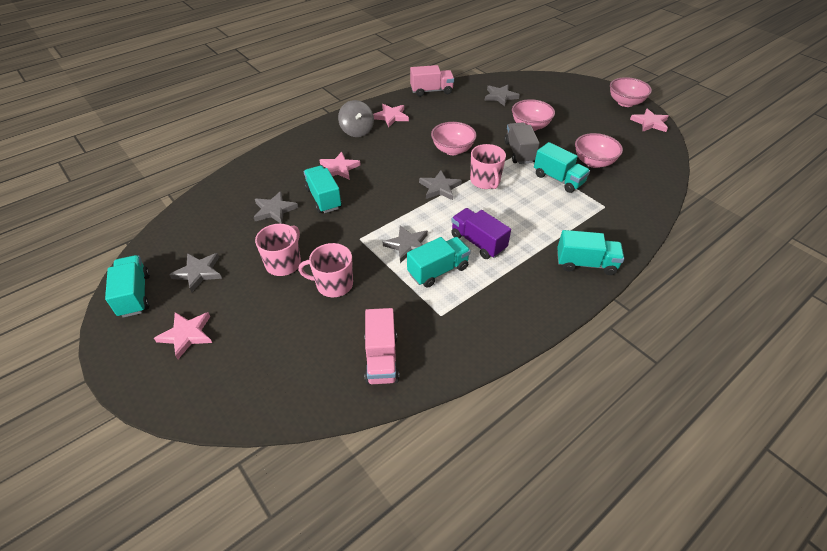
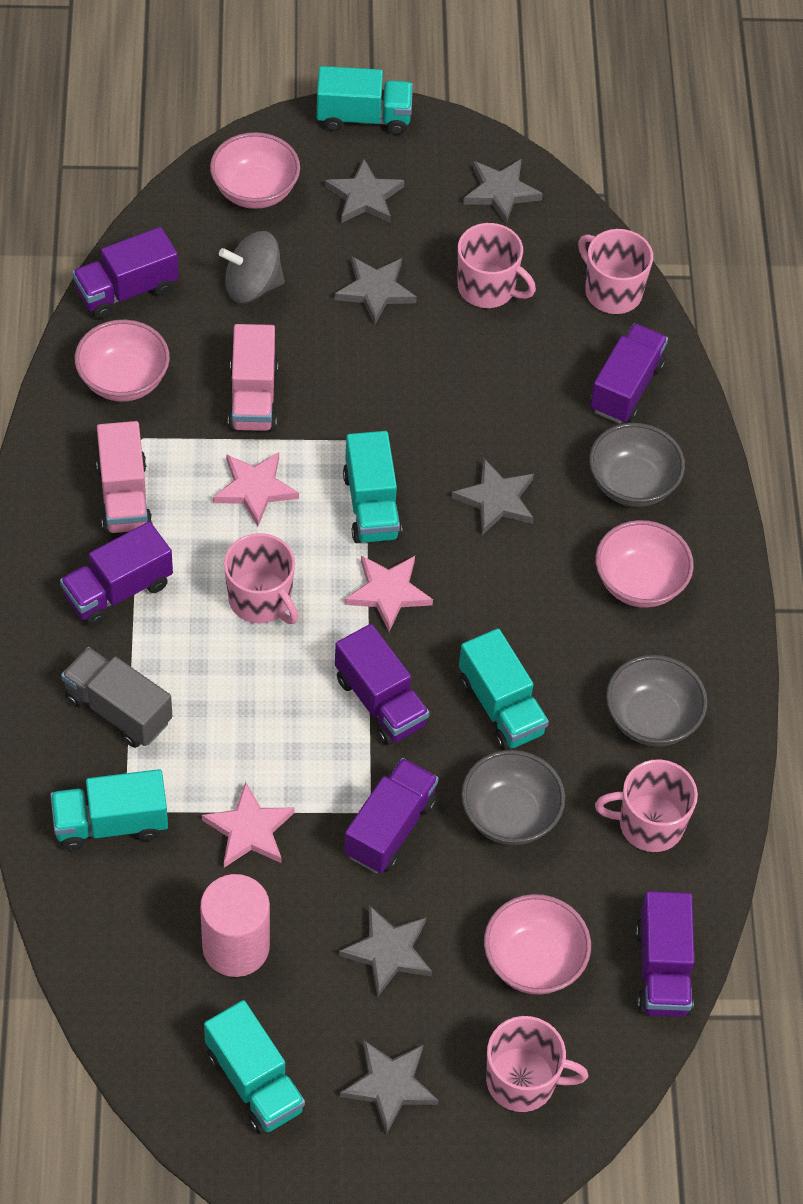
grey bowl: none = 0 -> [461,750,565,845] [589,423,685,507] [606,655,708,747] = 3
grey star: [169,253,222,292] [254,191,298,224] [383,225,428,263] [419,170,462,200] [485,85,520,106] = 5 -> [325,159,405,223] [334,257,417,325] [339,905,432,997] [340,1040,439,1135] [452,459,534,535] [463,159,543,224] = 6
pink cylinder: none = 0 -> [200,874,270,977] = 1
pink mug: [255,224,301,276] [298,243,353,297] [470,144,506,189] = 3 -> [224,533,298,624] [458,223,536,308] [486,1016,588,1112] [578,229,653,314] [595,759,698,852] = 5
pink star: [154,312,212,359] [320,152,361,180] [373,104,409,127] [630,108,669,132] = 4 -> [202,782,295,868] [213,452,299,526] [345,555,433,632] = 3
purple truck: [451,208,511,259] = 1 -> [60,522,173,626] [72,227,179,319] [335,624,430,745] [344,758,439,873] [590,323,668,423] [636,891,695,1017] = 6

